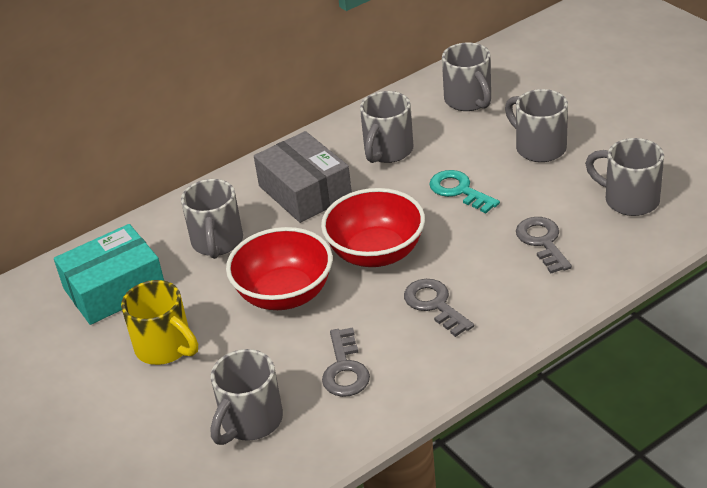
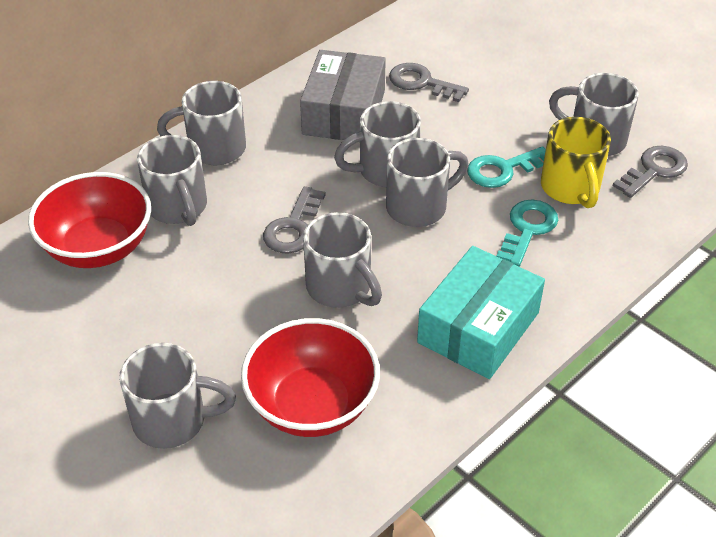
grey mug: [181,179,243,259] [211,349,283,445] [360,91,413,163] [442,43,491,111] [505,89,568,162] [585,138,664,216] = 6 -> [119,343,236,449] [137,135,207,226] [157,81,246,165] [303,212,382,308] [334,101,421,187] [386,138,469,227] [549,73,639,156] = 7
turquoise key: [429,170,500,214] = 1 -> [467,146,546,188] [496,200,558,267] = 2

